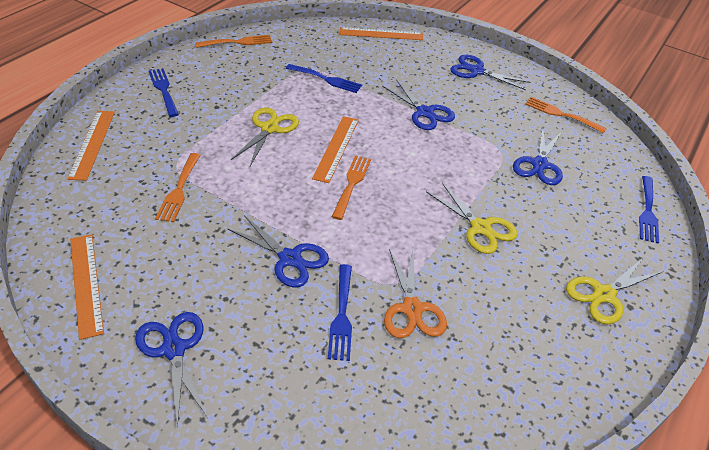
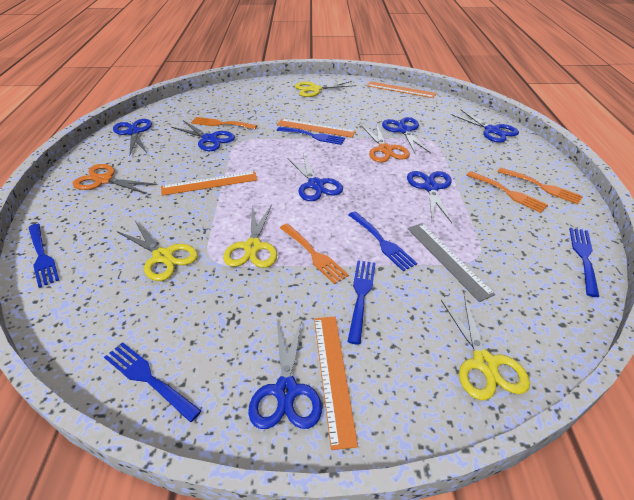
blue fork: [149,68,179,117] [286,64,362,93] [328,264,352,361] [639,176,659,244] = 4 -> [28,224,59,288] [104,342,202,422] [277,127,345,145] [347,261,376,344] [349,211,417,271] [569,228,599,297] = 6
blue scissors: [135,312,208,428] [227,215,329,287] [382,80,455,130] [450,55,530,90] [513,127,563,185] = 5 -> [113,119,152,156] [171,120,235,151] [248,318,322,429] [287,154,343,201] [382,117,431,153] [407,171,452,223] [450,109,519,143] = 7
grey ruler: none = 0 -> [407,223,495,302] = 1
orange scissors: [384,249,447,338] = 1 -> [72,164,158,194] [362,123,410,162] = 2
yellow scissors: [231,108,299,166] [426,183,518,254] [566,257,663,324] = 3 -> [117,221,198,281] [223,204,277,268] [295,81,356,97] [441,295,530,400] = 4

